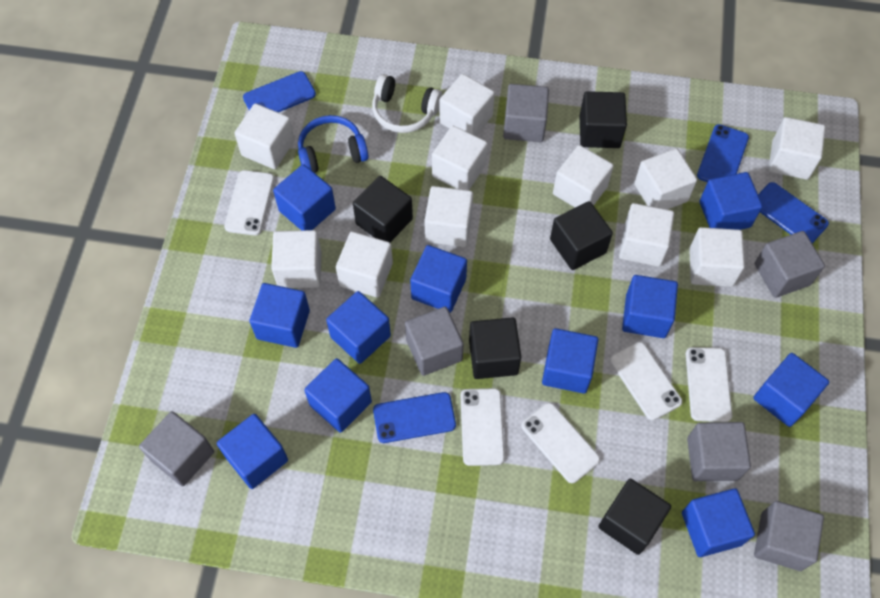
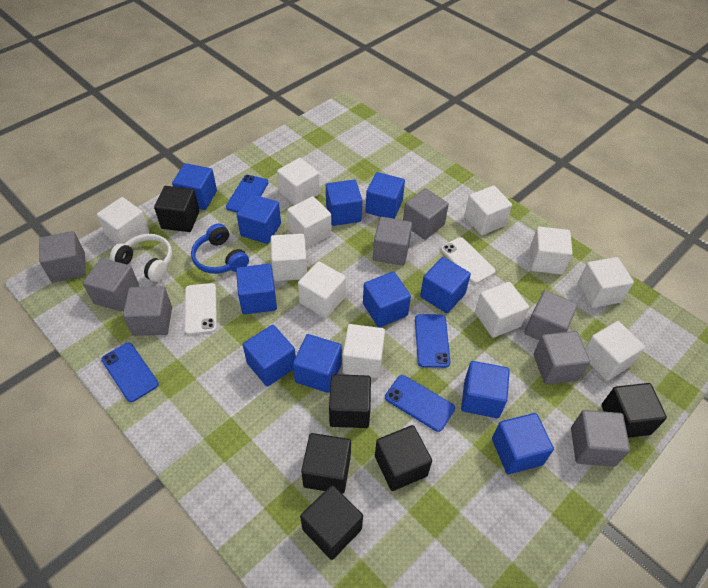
black cube: [353,176,413,242] [469,317,521,379] [550,201,613,270] [579,91,627,148] [598,479,671,555] = 5 -> [154,186,200,232] [300,485,363,560] [301,433,351,494] [329,374,371,428] [375,425,432,491] [601,383,667,438] = 6
grey cube: [139,411,214,486] [405,307,464,376] [503,84,549,142] [687,422,751,481] [754,501,824,571] [755,231,825,298] = 6 -> [39,231,86,283] [83,258,140,312] [123,286,172,336] [373,217,412,266] [403,188,449,240] [524,290,578,341] [533,331,590,384] [571,410,630,467] = 8
white phone: [224,170,275,236] [461,388,505,466] [521,402,600,483] [610,342,682,420] [686,347,732,422] = 5 -> [184,283,217,335] [441,237,495,284] = 2

